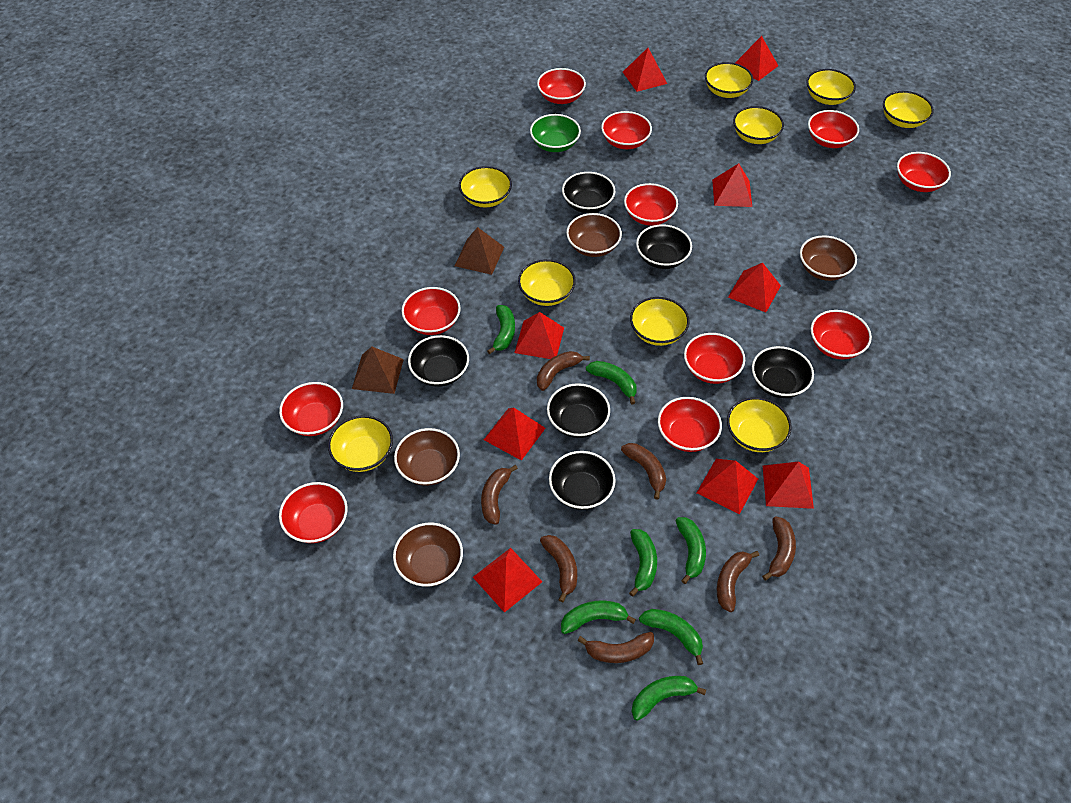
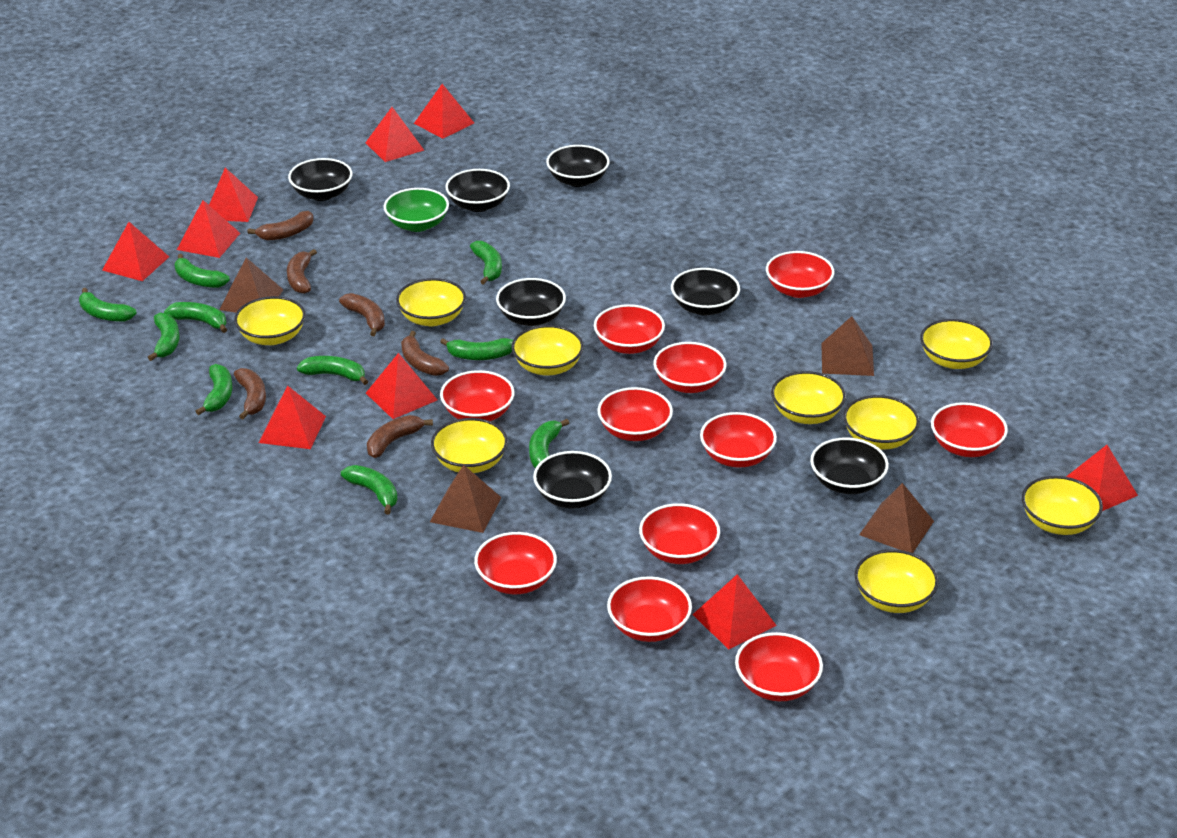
black bowl: [408,335,469,387] [547,383,610,438] [549,451,616,510] [562,172,615,213] [636,224,692,269] [752,346,814,398] = 6 -> [288,158,352,201] [445,169,510,212] [496,278,566,326] [533,451,612,509] [546,145,610,187] [671,268,740,315] [810,438,889,494] = 7
brown banana: [481,465,518,525] [537,351,590,391] [540,535,577,603] [577,632,654,663] [621,443,666,500] [717,551,759,612] [762,517,796,580] = 7 -> [234,368,266,419] [247,211,313,241] [287,249,317,294] [339,293,385,336] [367,415,433,458] [401,331,449,376] = 6
brown bowl: [393,523,463,587] [394,428,460,486] [566,213,622,257] [800,235,857,281] = 4 -> none = 0
brown pyramid: [352,347,404,394] [455,227,504,275] = 2 -> [219,257,283,313] [430,465,502,533] [821,316,874,376] [859,483,934,553] = 4
green banana: [487,305,515,354] [561,601,636,634] [586,361,637,404] [629,529,657,597] [631,676,706,721] [639,609,703,665] [676,517,706,584] = 7 -> [79,288,137,322] [148,313,180,361] [164,302,227,333] [175,254,230,288] [196,364,232,415] [297,356,368,385] [341,465,398,514] [440,338,513,360] [470,241,502,285] [529,419,569,468] = 10

